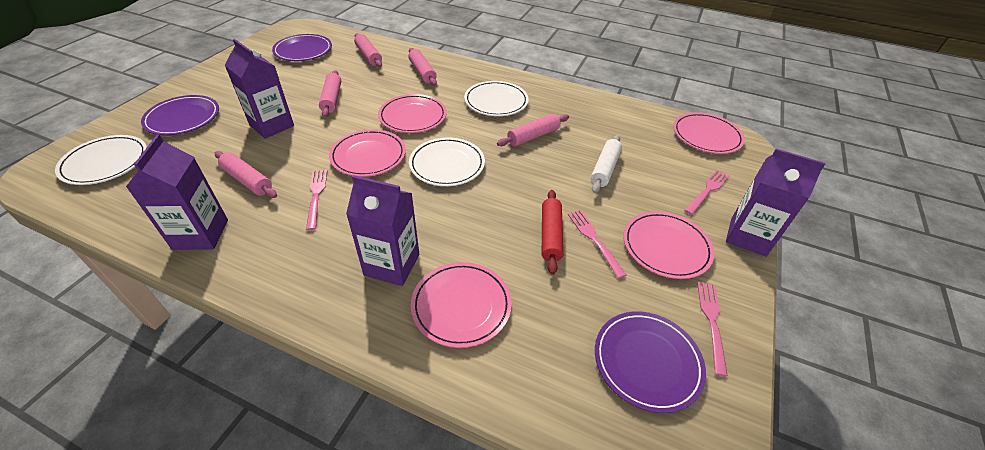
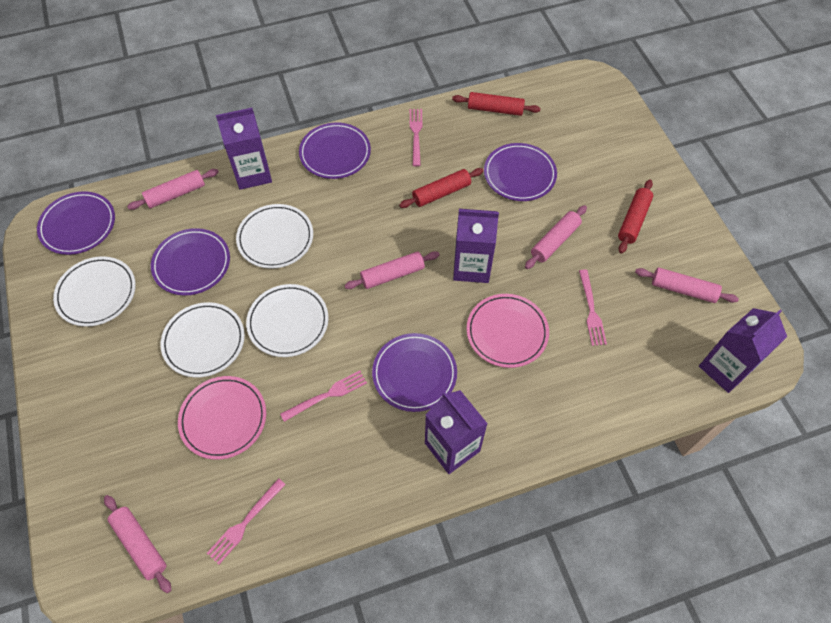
pink plate: [329,129,406,177] [378,94,447,133] [411,262,512,348] [623,211,714,279] [673,112,745,154] = 5 -> [178,376,266,460] [466,294,549,368] = 2
purple plate: [141,95,219,135] [272,34,332,61] [595,311,706,413] = 3 -> [37,191,115,255] [151,228,230,296] [299,123,371,179] [372,333,457,412] [484,143,557,201] = 5
red rolling pin: [542,190,563,275] = 1 -> [399,168,483,208] [452,92,541,116] [618,179,653,254] = 3
white plate: [55,135,147,185] [409,138,485,186] [464,81,529,116] = 3 -> [53,256,136,327] [161,302,245,377] [236,204,313,269] [246,284,329,357] = 4
white rolling pin: [591,135,622,193] = 1 -> none = 0

